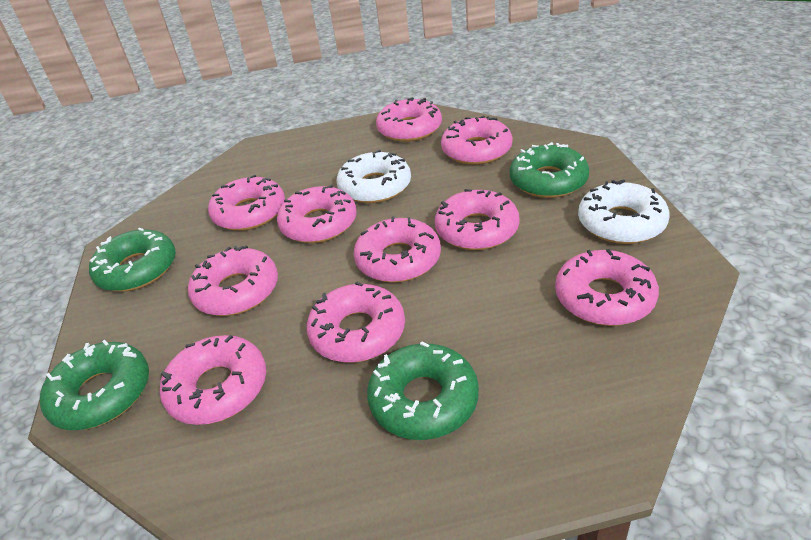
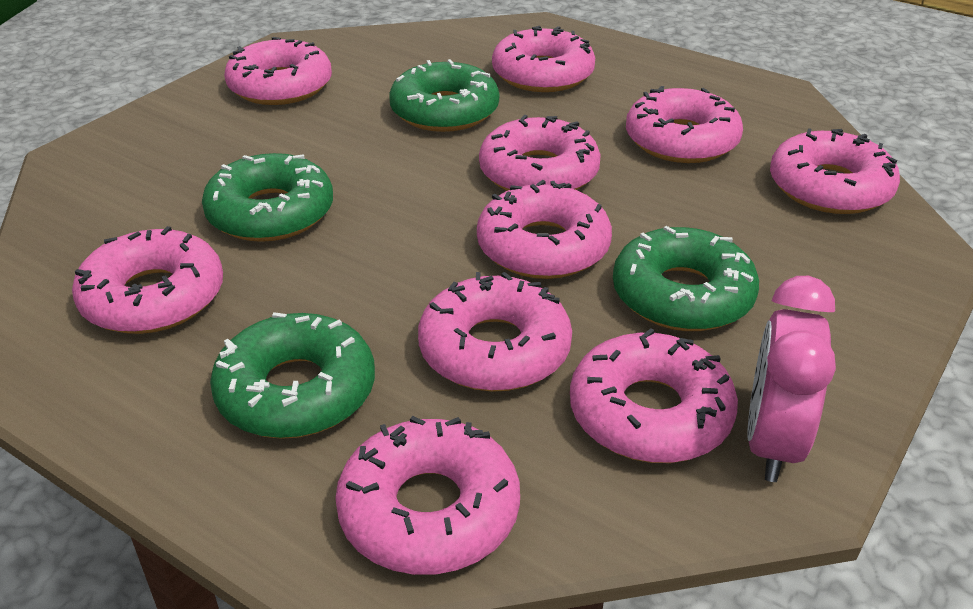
pink clock: none = 0 -> [747,276,836,482] = 1
white donut: [337,150,411,203] [578,179,670,244] = 2 -> none = 0

